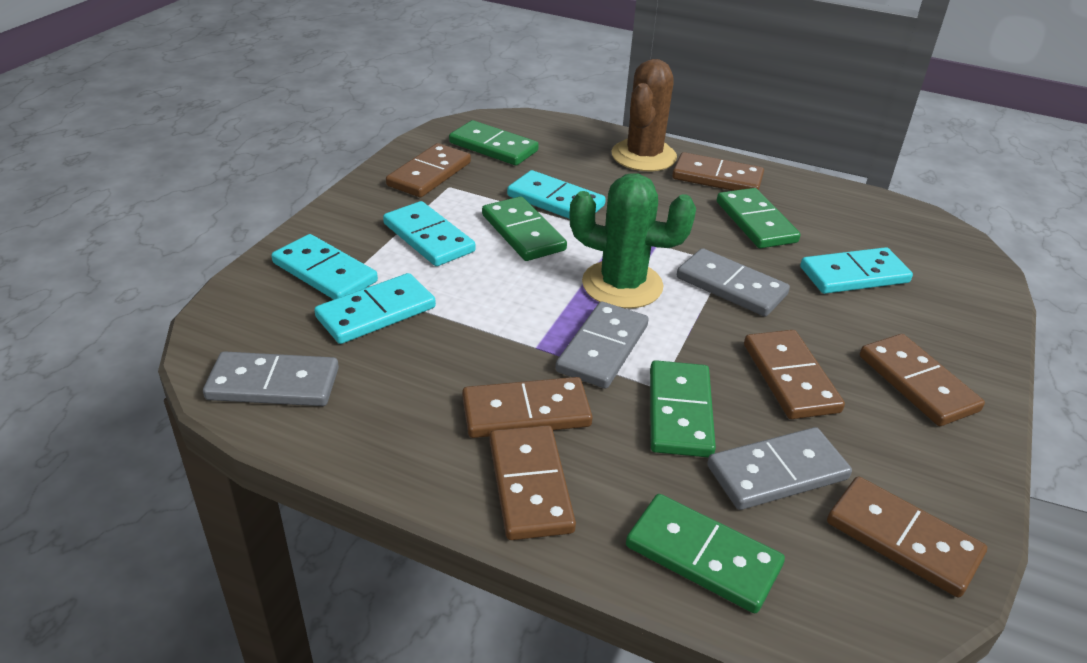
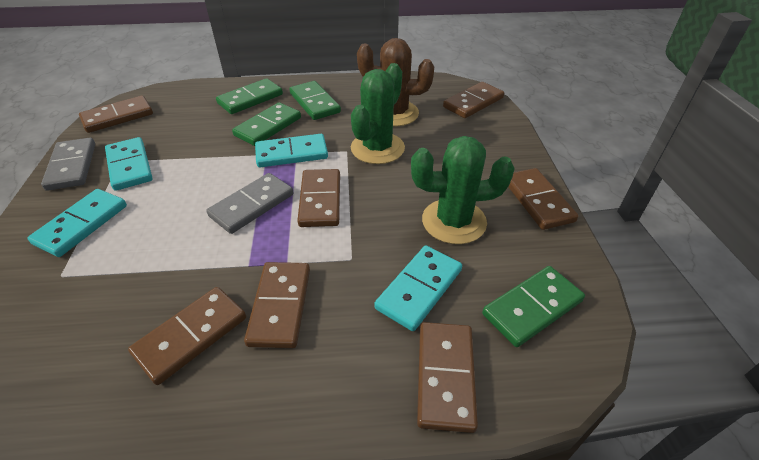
green cactus: [569,173,696,309] = 1 -> [351,63,405,164] [411,136,515,244] = 2
green domino: [449,120,539,165] [482,196,567,261] [626,494,785,613] [650,360,716,458] [717,188,801,248] = 5 -> [216,78,283,114] [232,102,301,146] [289,81,341,120] [482,266,585,347] = 4
grey domino: [203,351,339,406] [555,302,649,389] [677,248,790,316] [707,427,852,510] = 4 -> [41,138,95,191] [206,173,293,234] = 2
turquoise domino: [271,234,378,300] [314,273,436,344] [383,201,475,266] [507,170,606,219] [800,247,913,294] = 5 -> [27,189,127,257] [105,137,153,191] [255,134,328,167] [374,245,462,331] = 4

